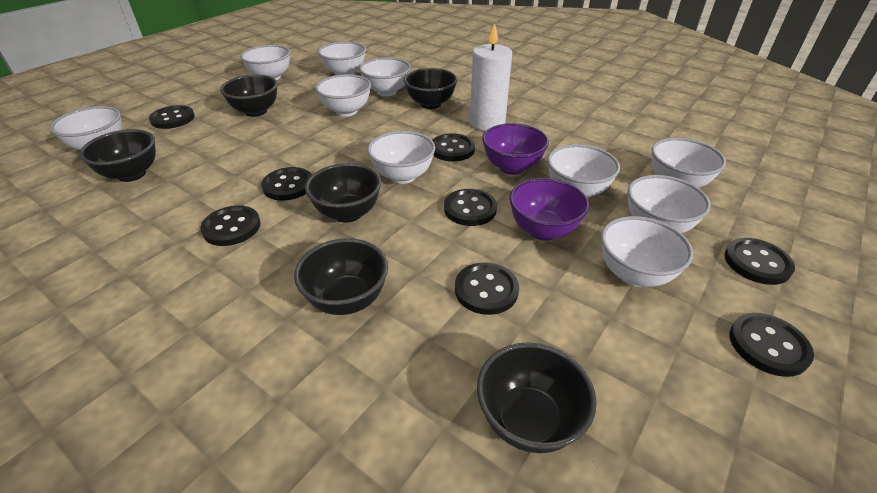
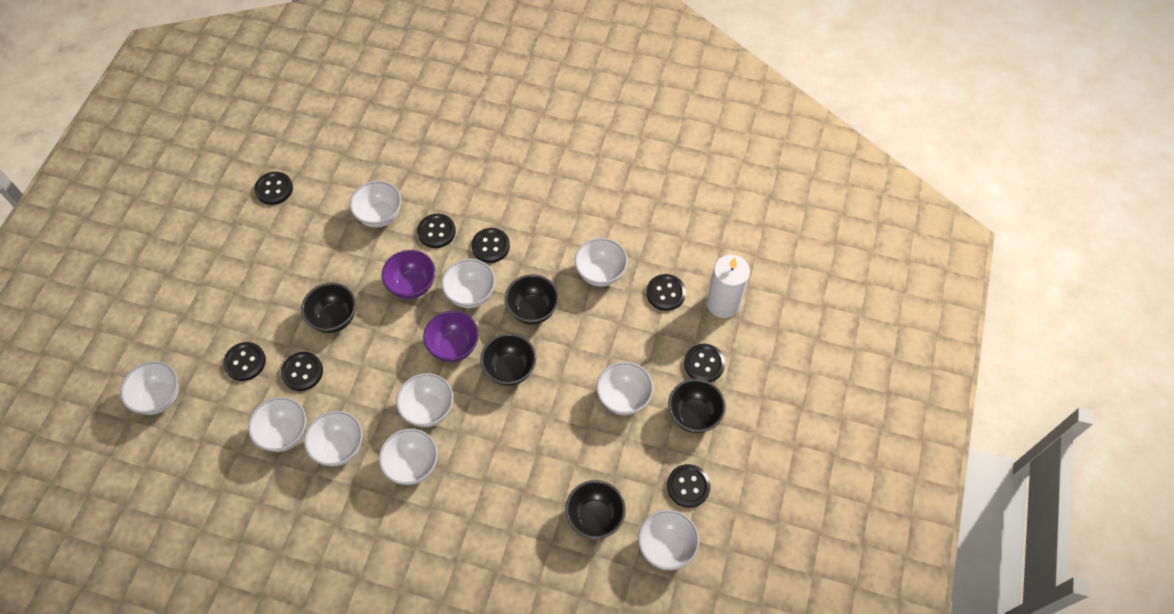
black bowl: [79,129,156,182] [220,75,278,117] [294,238,388,315] [305,163,381,223] [404,68,457,109] [477,342,597,453] = 6 -> [301,282,356,333] [480,333,536,386] [505,274,559,324] [565,480,626,539] [668,379,726,433] = 5

